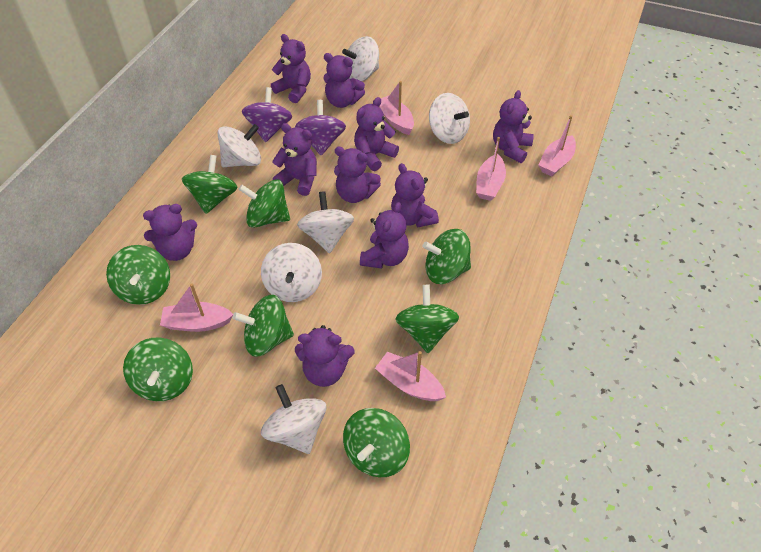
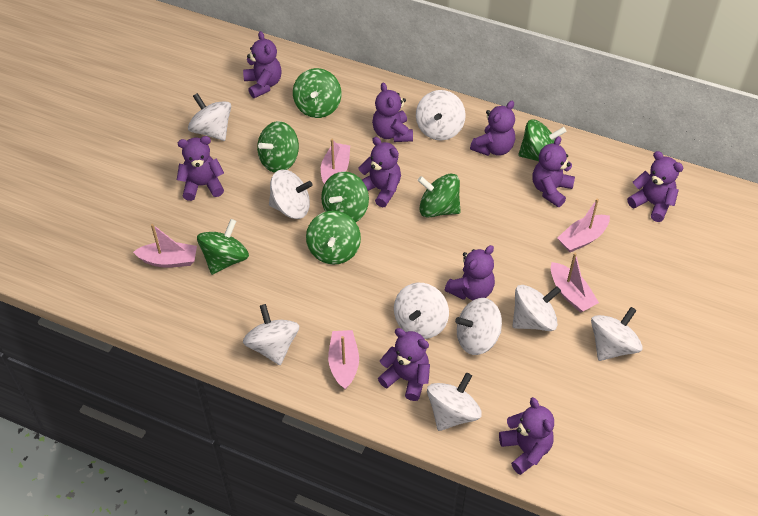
green spinning top: [106,245,170,305] [123,338,193,401] [182,155,238,214] [232,295,294,357] [238,179,290,228] [343,408,410,477] [395,285,459,353] [423,229,471,284] = 8 -> [197,219,249,275] [257,121,299,173] [293,68,342,118] [306,211,361,265] [321,172,369,222] [418,174,461,218] [518,119,566,161] = 7
purple spinning top: [242,87,292,142] [295,100,346,156] = 2 -> none = 0
white spinning top: [217,124,261,167] [261,243,322,302] [261,384,326,454] [297,191,354,253] [342,36,379,81] [429,93,470,144] = 6 -> [188,93,231,141] [243,304,299,365] [269,169,313,219] [394,283,449,339] [416,90,466,141] [427,373,482,431] [455,298,502,355] [512,285,561,331] [591,307,643,361] = 9

